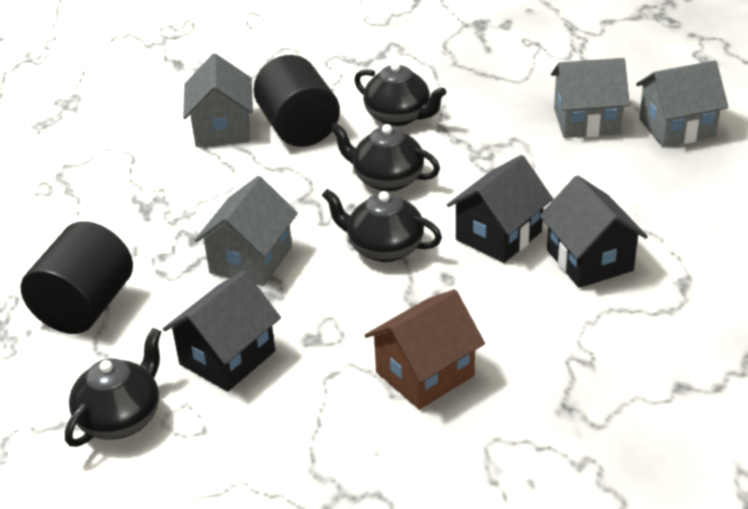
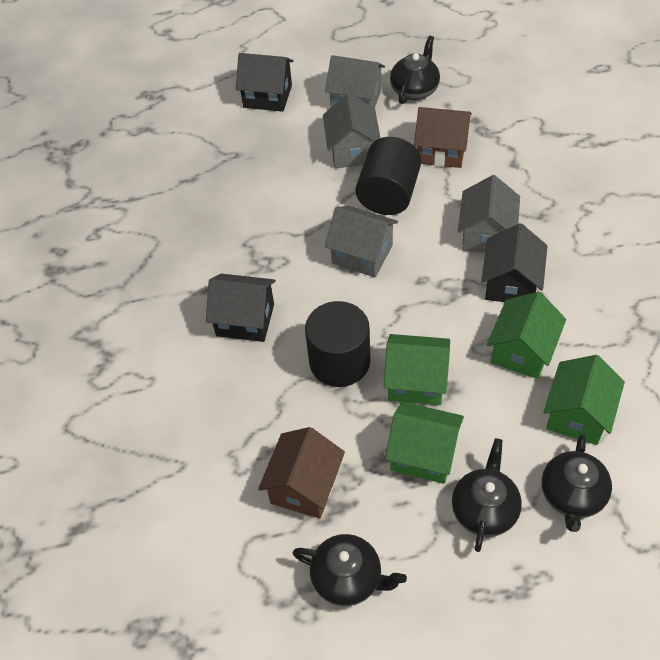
brown house: [365,289,485,410] = 1 -> [258,427,345,519] [414,107,472,168] = 2
green house: none = 0 -> [384,334,450,405] [385,402,464,484] [487,292,566,379] [544,355,625,445] = 4

